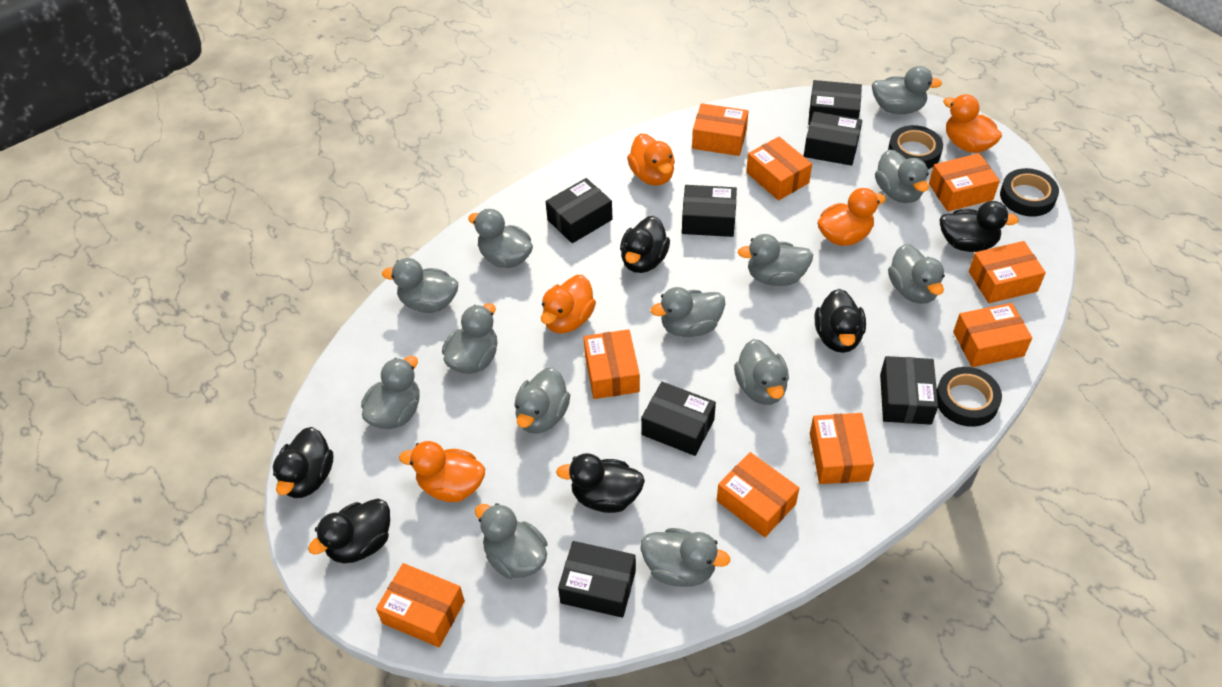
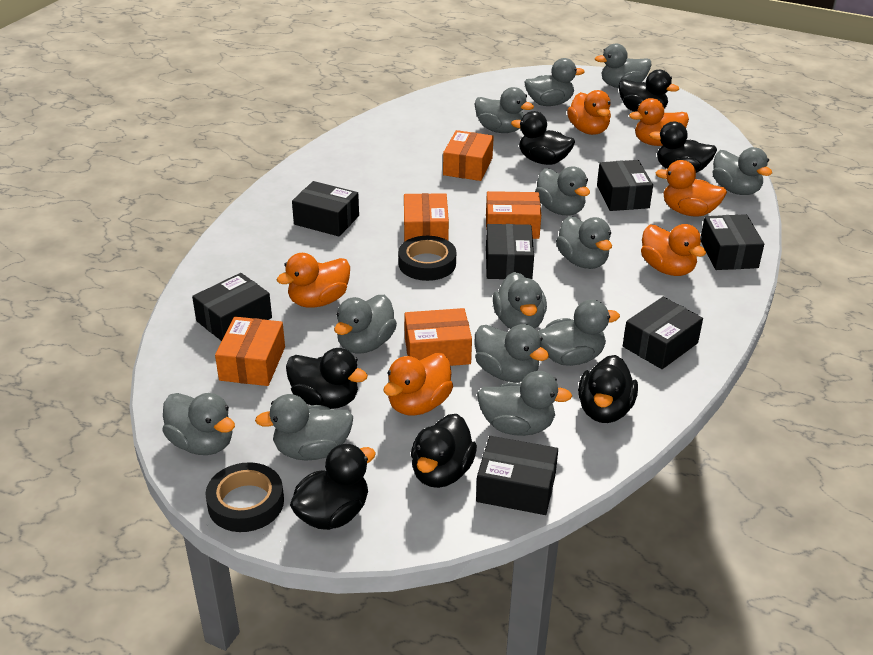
black duck: [273,427,333,498] [308,499,390,564] [556,453,645,513] [620,216,670,273] [815,289,866,353] [940,201,1019,252] = 6 -> [286,348,368,409] [290,444,376,530] [411,414,477,488] [511,111,575,165] [578,355,638,423] [619,70,679,112] [649,122,717,173] = 7
black tape: [888,125,943,169] [937,367,1002,427] [1000,168,1059,217] = 3 -> [205,462,284,532] [398,236,456,281] = 2
orange box: [376,563,465,647] [584,329,640,399] [692,103,748,156] [717,452,799,537] [746,137,812,200] [810,413,874,484] [929,153,1000,212] [953,303,1032,367] [969,241,1046,303] = 9 -> [215,317,285,386] [404,193,449,242] [404,308,472,366] [443,130,494,181] [486,191,541,239] = 5
orange duck: [399,441,485,502] [541,275,596,333] [627,133,675,186] [817,188,886,246] [943,94,1002,153] = 5 -> [276,253,350,308] [383,353,453,416] [567,90,611,135] [629,98,689,146] [641,224,706,276] [655,160,727,216] = 6

